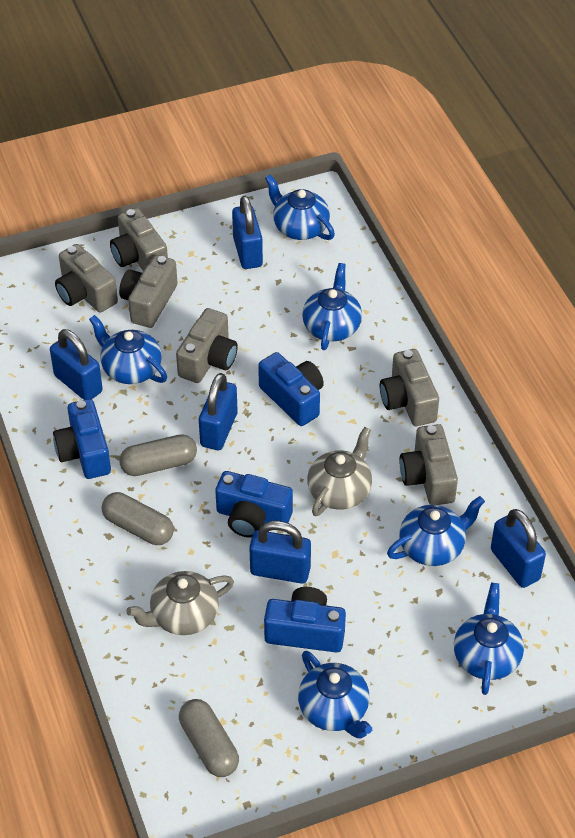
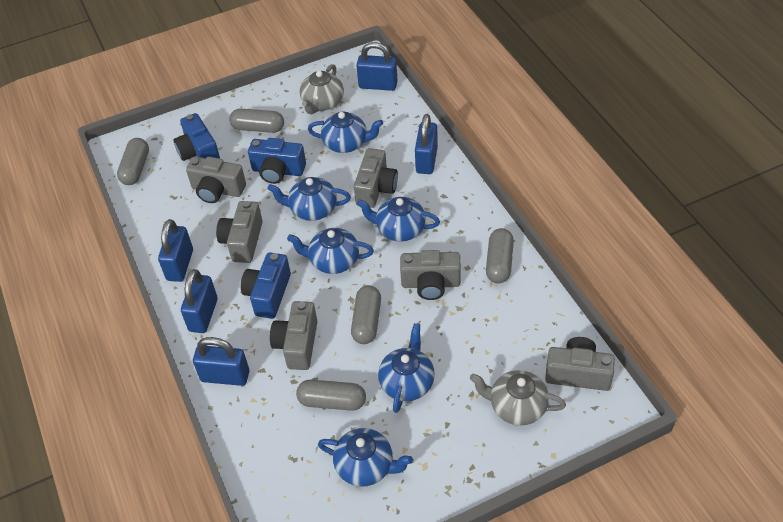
blue camera: [53,399,111,479] [215,471,293,538] [258,352,324,426] [264,587,346,653] = 4 -> [173,113,220,161] [241,253,291,319] [248,138,306,184] = 3
grey capsule: [101,492,174,545] [119,434,197,476] [179,699,239,777] = 3 -> [117,138,149,185] [229,108,284,133] [296,380,366,411] [351,285,381,344] [486,228,514,283] = 5

